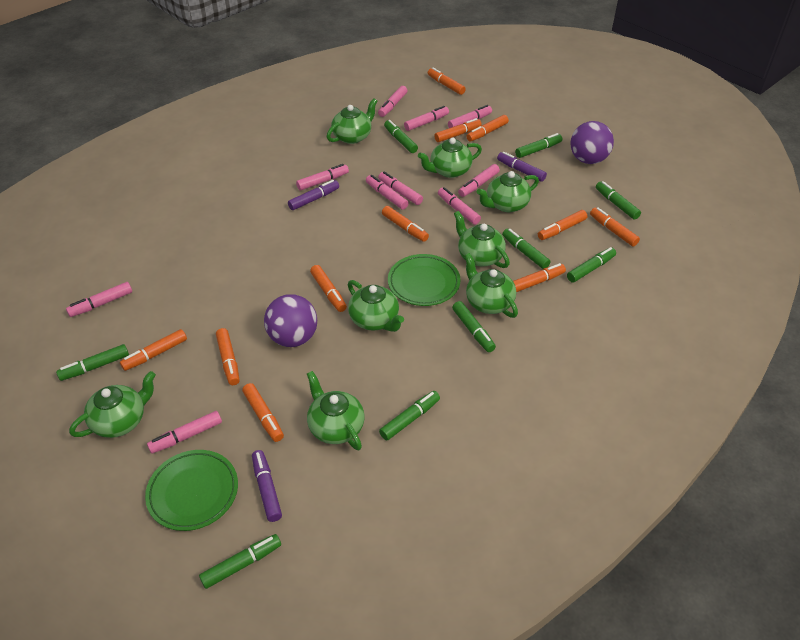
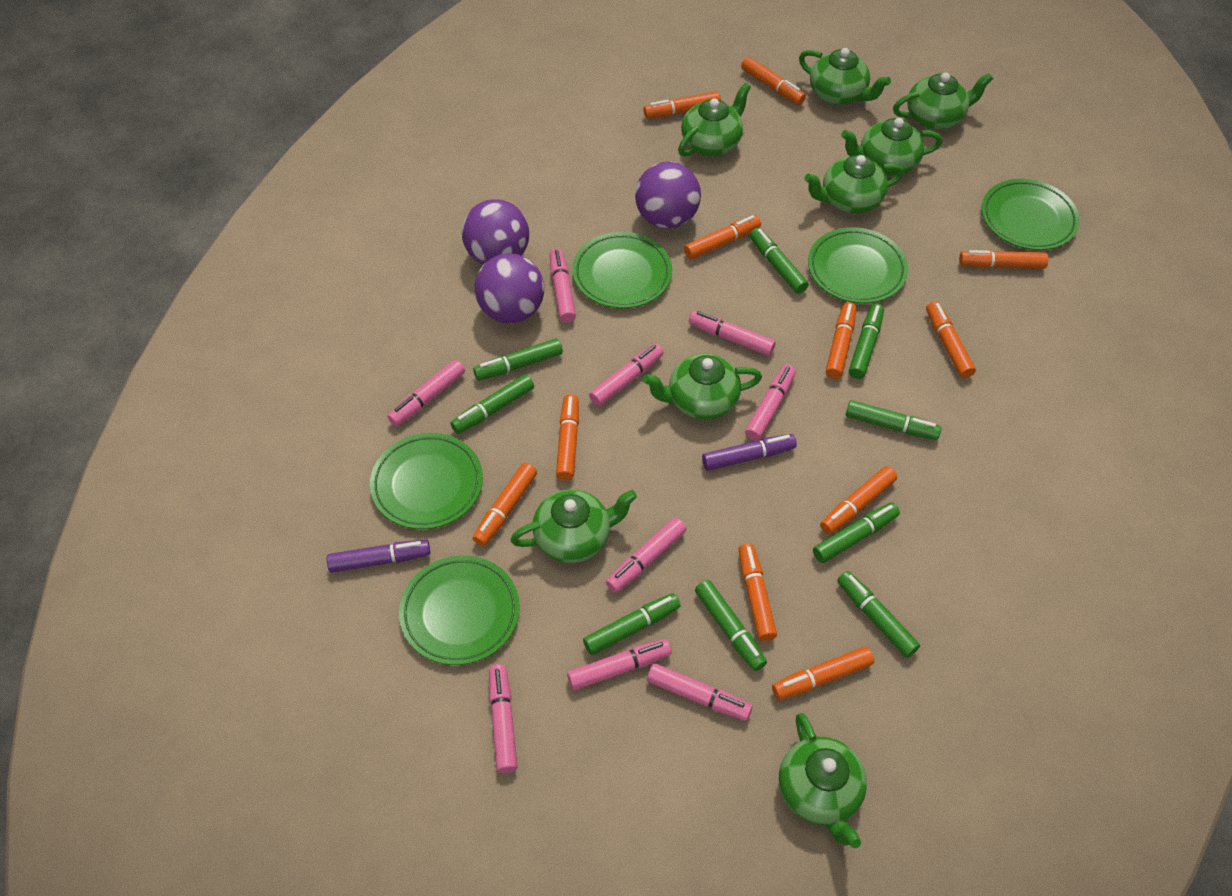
green plate: [145,450,238,531] [388,254,461,306] = 2 -> [370,433,483,529] [399,555,520,665] [572,232,672,308] [808,227,908,304] [981,179,1080,250] = 5
pink marker: [66,282,132,317] [147,411,222,454] [296,164,349,190] [366,175,409,210] [378,86,408,117] [378,172,423,205] [404,106,449,131] [438,187,481,225] [448,105,492,128] [458,164,500,197] = 10 -> [387,360,465,426] [489,664,518,773] [550,248,576,323] [567,639,672,690] [589,344,664,406] [606,518,686,593] [647,663,752,721] [689,311,776,356] [745,365,796,441] = 9
purple ball: [264,294,317,347] [570,121,614,164] = 2 -> [462,199,529,265] [475,253,544,323] [635,162,701,229] = 3
purple marker: [252,450,282,522] [288,180,339,210] [497,152,547,182] = 3 -> [327,540,430,573] [702,434,797,471] = 2

